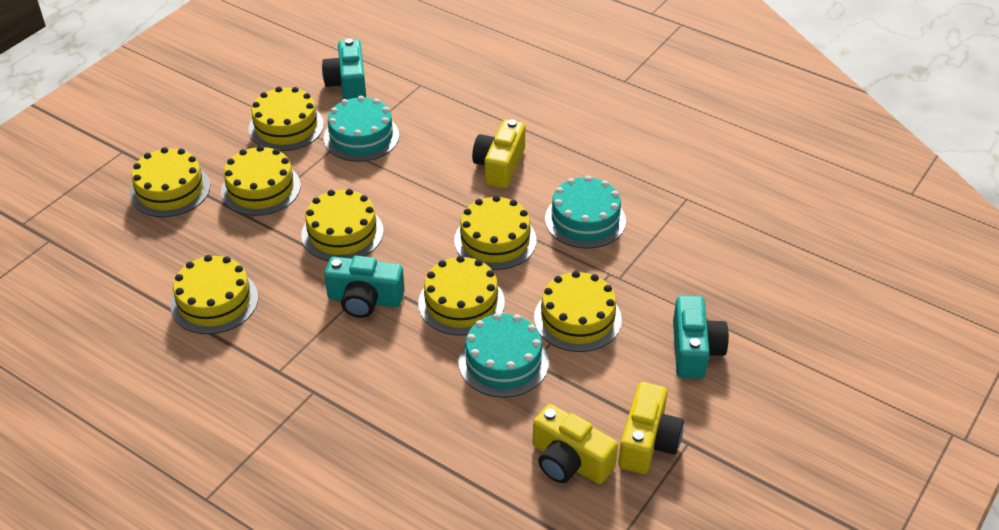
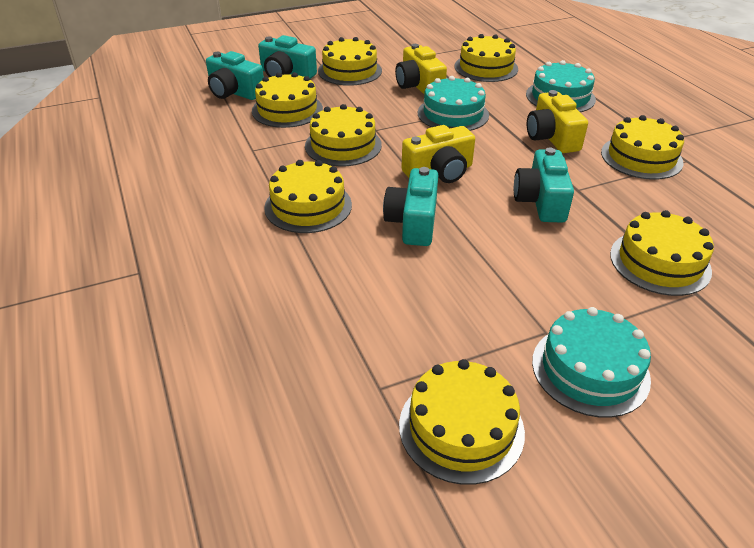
turquoise camera: [322,38,366,100] [324,256,405,318] [673,296,729,379] = 3 -> [206,51,264,100] [258,35,317,79] [383,167,438,246] [514,148,574,222] = 4

